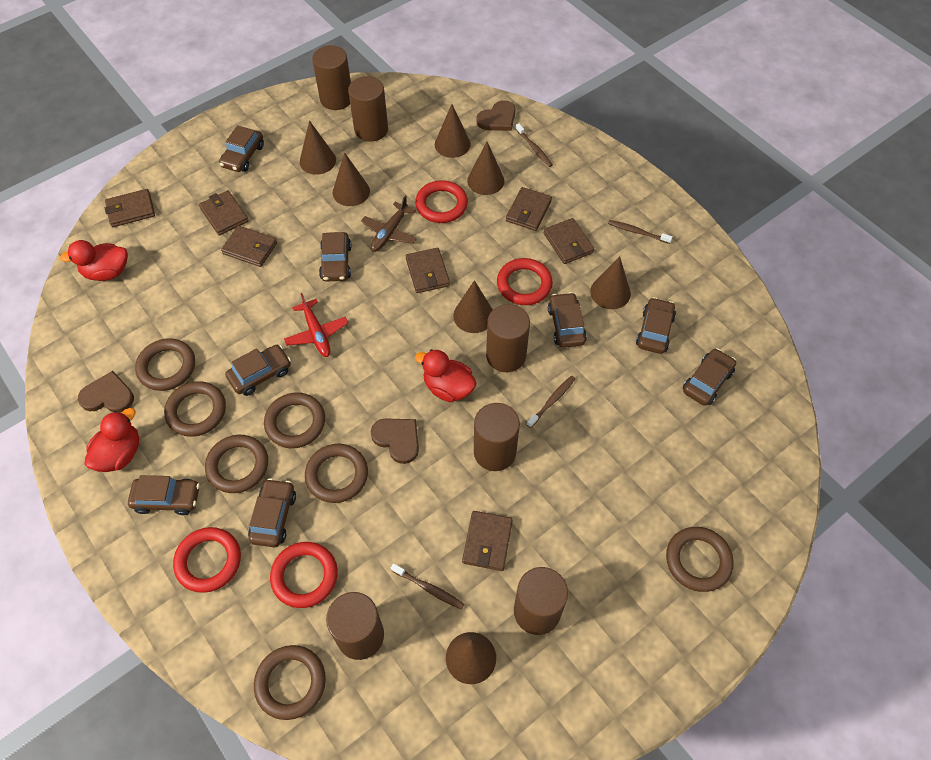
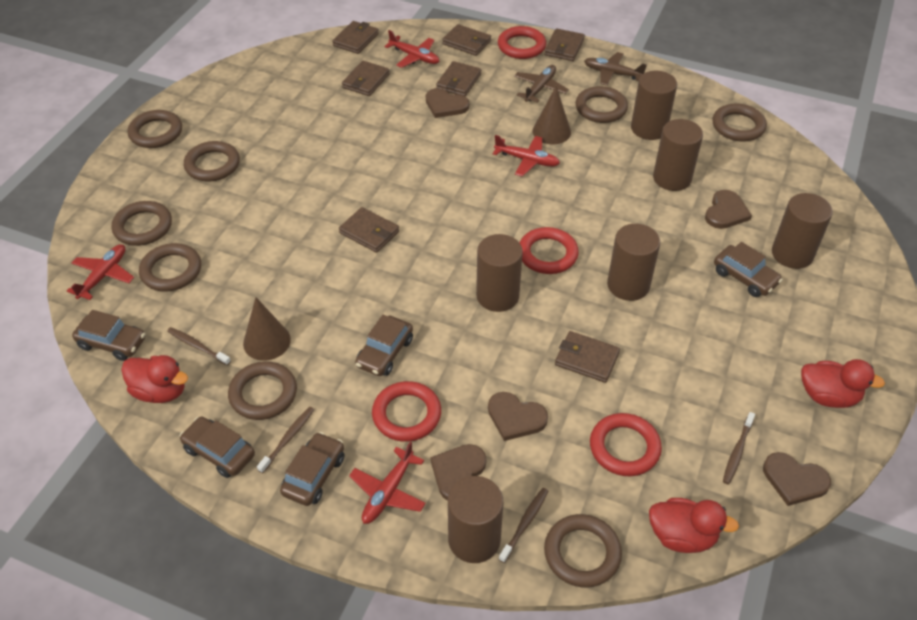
brown car: [128,475,200,515] [219,125,264,172] [225,345,291,396] [248,478,296,547] [319,232,352,282] [548,292,587,347] [636,297,676,354] [683,348,736,406] = 8 -> [72,310,145,361] [180,416,255,478] [280,432,344,506] [355,315,413,376] [714,242,782,297] = 5
brown cone: [300,120,336,175] [333,152,370,206] [435,104,471,158] [446,632,496,684] [453,280,493,333] [467,142,504,195] [590,256,631,309] = 7 -> [243,297,291,361] [533,86,571,144] = 2
brown heart: [78,371,134,412] [371,418,419,464] [476,100,516,131] = 3 -> [426,88,469,118] [430,444,487,501] [488,392,548,441] [705,190,752,229] [763,452,831,506] = 5
brown plane: [361,196,417,252] = 1 -> [514,65,569,103] [584,52,647,86] = 2
brown ring: [135,338,195,391] [164,381,226,437] [205,435,268,493] [254,645,326,720] [264,393,325,448] [305,444,368,503] [666,527,734,592] = 7 -> [112,201,172,246] [128,110,182,148] [139,243,201,291] [184,141,240,182] [228,361,297,420] [544,514,622,587] [576,86,628,123] [712,104,767,142] = 8
red plane: [284,293,348,357] = 1 -> [67,244,134,300] [349,441,426,524] [384,30,439,68] [493,135,560,176] = 4

